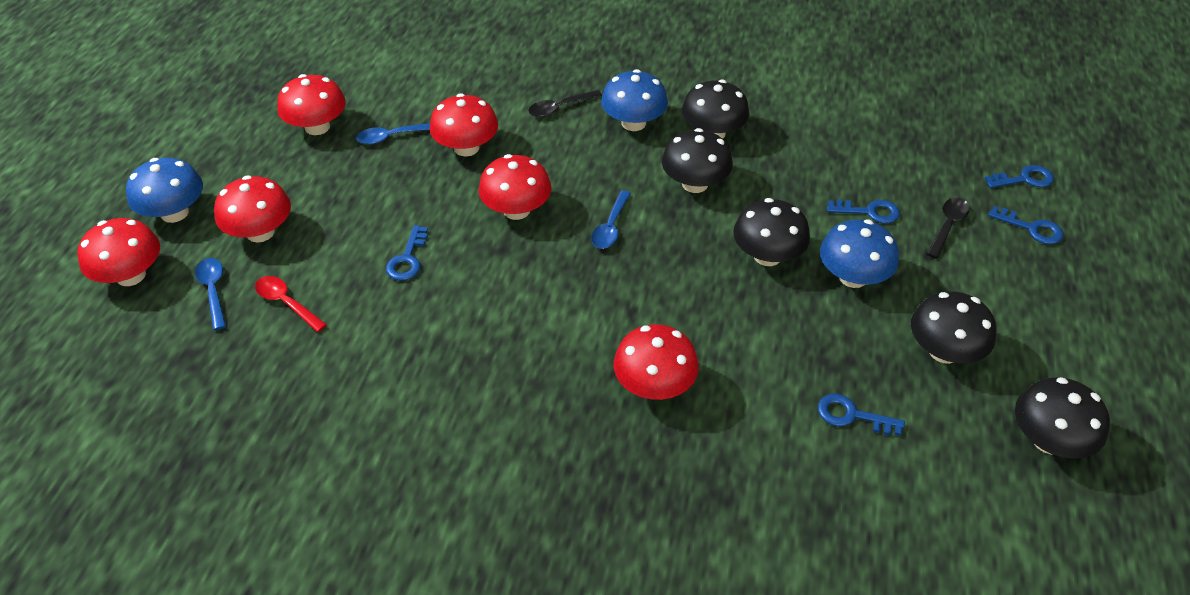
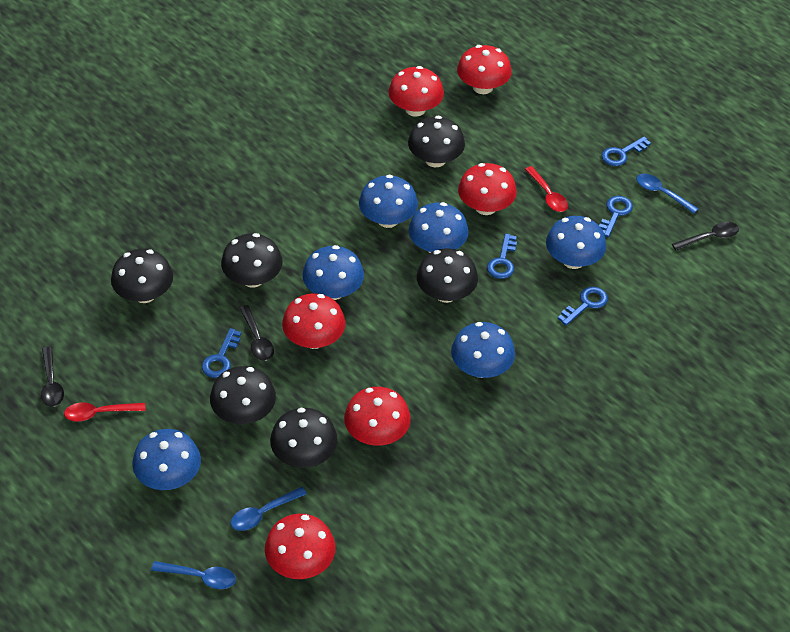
black mushroom: [662,128,733,193] [682,80,749,139] [733,198,810,266] [911,291,996,364] [1015,377,1110,459] = 5 -> [111,249,173,303] [210,366,276,424] [221,233,283,287] [270,408,338,468] [408,116,465,167] [417,248,478,303] = 6
black spoon: [528,90,602,117] [927,197,970,259] = 2 -> [41,347,64,407] [240,305,274,361] [672,222,739,251] = 3
blue mushroom: [126,158,203,223] [601,69,668,131] [820,219,899,288] = 3 -> [132,429,201,490] [302,245,364,300] [359,175,418,228] [409,202,469,253] [451,322,515,378] [546,216,606,269] = 6
red spoon: [255,276,327,332] = 1 -> [64,402,146,421] [525,166,568,212] = 2

